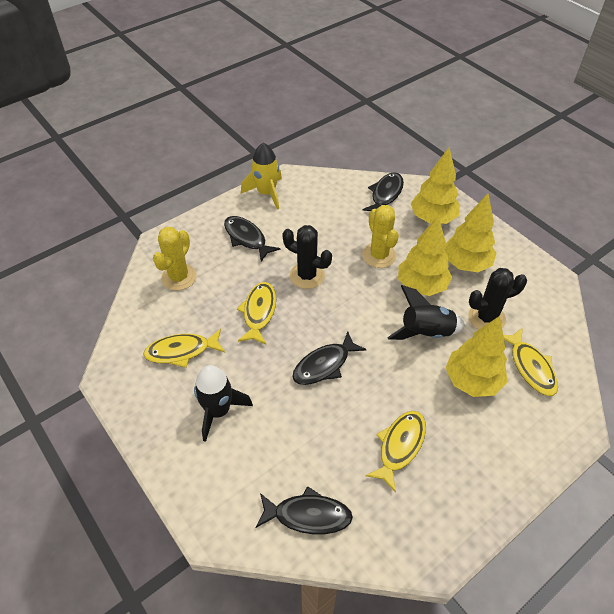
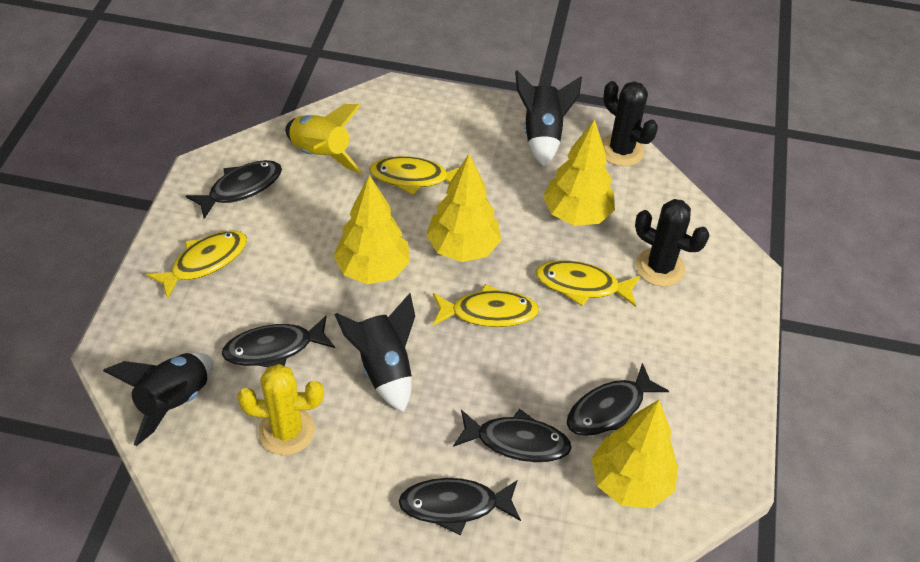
black fish: [224,216,281,261] [256,486,353,534] [292,331,366,385] [363,172,404,211] = 4 -> [186,160,282,219] [222,316,335,367] [398,478,521,535] [453,409,572,462] [567,363,669,436] = 5
black rocket: [194,365,253,442] [387,285,465,340] = 2 -> [103,353,213,446] [334,293,415,412] [515,70,582,166] = 3
yellow cactus: [153,227,197,290] [362,205,399,268] = 2 -> [237,364,323,455] = 1

